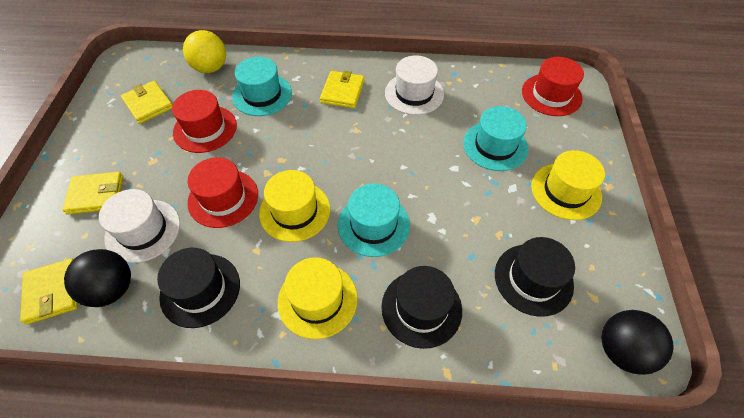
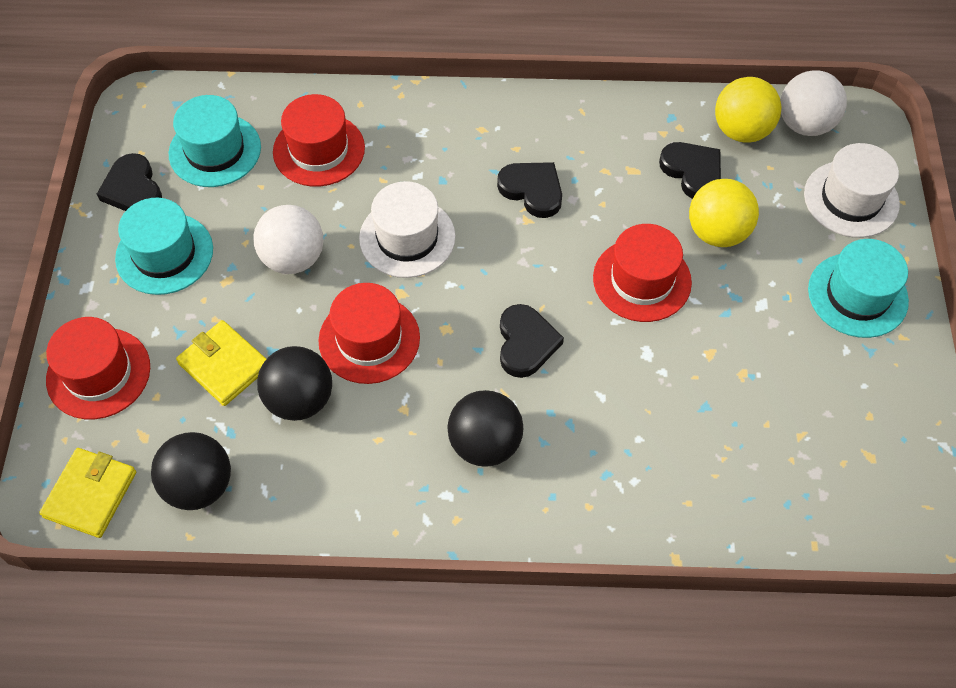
black ball: [64,249,131,307] [602,310,673,375] = 2 -> [151,432,231,510] [257,346,332,421] [447,390,523,467] = 3
black hat: [157,248,240,328] [381,266,462,349] [495,237,575,317] = 3 -> none = 0
black heart: none = 0 -> [97,153,162,211] [497,162,562,218] [500,304,564,378] [659,142,721,199] = 4
red hat: [172,90,237,153] [188,157,258,228] [522,57,584,116] = 3 -> [46,317,150,419] [273,94,365,187] [319,283,420,384] [593,224,692,322] = 4
white ball: none = 0 -> [254,205,324,274] [780,70,847,136] = 2
yellow ball: [183,30,226,73] = 1 -> [689,179,759,247] [715,77,782,142] = 2
yellow hat: [259,170,330,242] [278,257,358,339] [531,150,605,220] = 3 -> none = 0
yellow wallet: [20,258,78,325] [62,172,124,215] [121,81,173,124] [320,71,364,108] = 4 -> [39,448,136,538] [176,320,266,406] = 2

